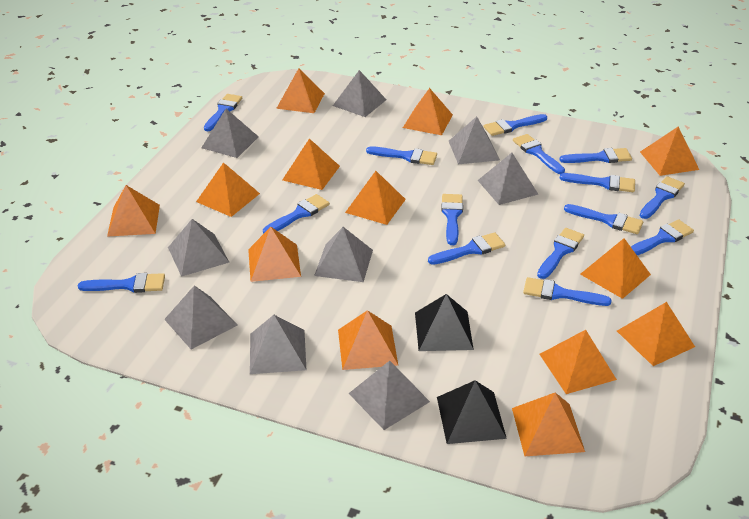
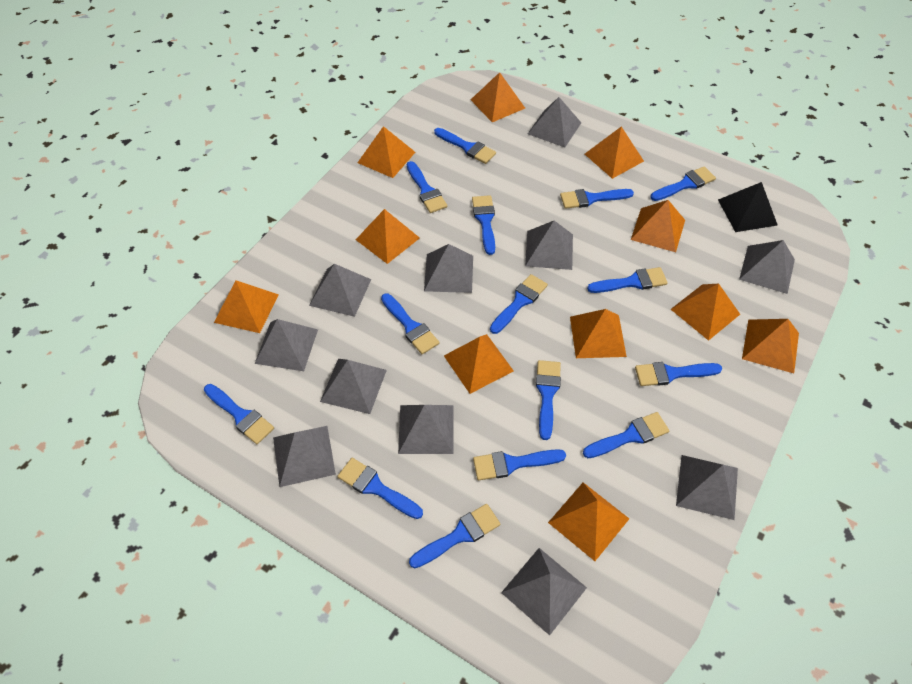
black pyramid: [415,294,474,351] [437,380,507,444] = 2 -> [718,182,777,232] = 1
grey pyramid: [164,285,237,349] [168,219,230,277] [201,109,259,158] [250,315,306,374] [314,227,373,282] [333,70,386,117] [349,361,430,430] [449,117,500,164] [478,153,538,205] = 9 -> [255,319,318,371] [273,426,336,487] [309,264,371,317] [320,359,387,414] [398,405,453,454] [424,244,473,293] [501,548,587,636] [525,221,573,270] [528,97,581,147] [676,455,738,520] [739,240,795,294] = 11
orange pyramid: [107,185,160,237] [196,162,260,217] [248,227,301,282] [276,68,325,113] [283,139,340,190] [338,310,398,370] [345,171,406,225] [403,88,453,135] [512,392,585,456] [540,330,617,394] [580,238,651,299] [617,302,695,366] [640,127,699,176] = 13 -> [214,280,279,333] [356,209,420,264] [357,126,415,178] [444,334,514,394] [471,72,525,122] [548,483,629,561] [570,309,627,358] [585,127,644,179] [631,200,685,252] [671,284,740,341] [742,319,799,373] = 11

